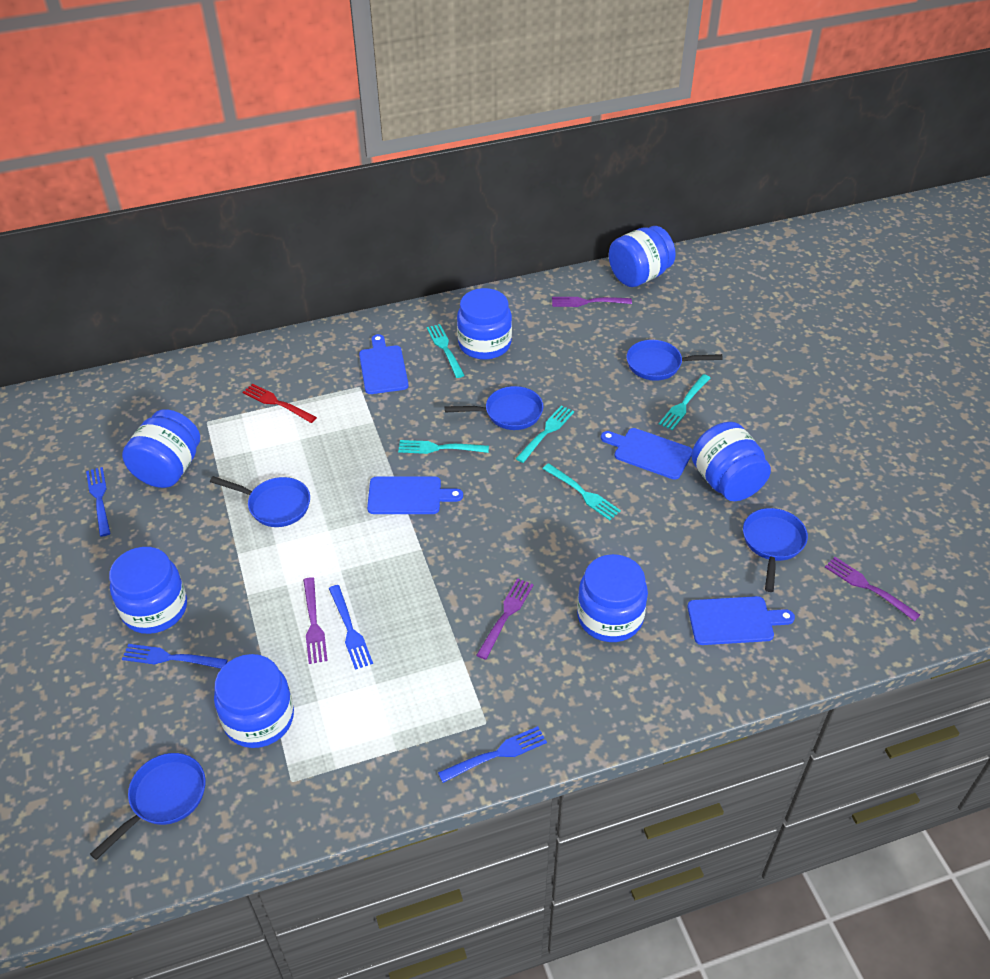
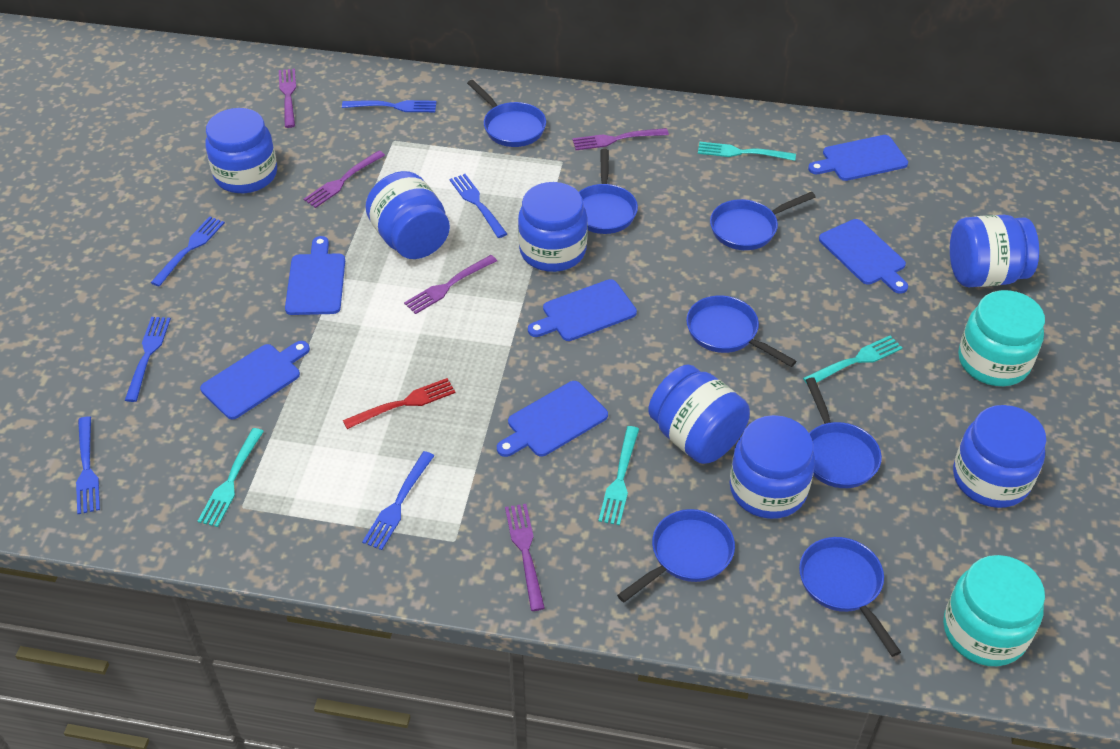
blue cutting board: [359,334,409,394] [367,476,463,514] [601,428,693,480] [688,596,795,645] = 4 -> [200,341,310,419] [285,236,345,315] [497,381,608,457] [528,279,637,341] [808,135,908,181] [819,219,908,294] = 6
blue fork: [86,467,111,537] [122,644,228,669] [329,585,373,670] [438,726,547,783] = 4 -> [76,416,100,514] [125,317,171,402] [151,216,225,287] [342,100,436,112] [362,451,434,550] [449,174,507,238] = 6
blue pan: [90,753,206,860] [210,476,310,527] [445,386,543,430] [627,340,723,381] [743,508,808,592] = 5 -> [467,80,546,147] [579,149,638,234] [617,509,735,602] [686,295,796,367] [710,192,816,250] [799,537,901,657] [806,377,882,488] = 7
purple fork: [303,577,328,664] [477,578,534,660] [552,297,632,307] [825,557,920,621] = 4 -> [279,69,296,128] [304,150,385,208] [404,255,497,314] [505,504,545,611] [572,128,669,150] = 5
turquoise fork: [398,440,489,454] [427,324,465,378] [516,405,574,463] [543,463,621,520] [659,374,710,430] = 5 -> [198,428,264,527] [598,426,639,525] [698,142,796,161] [803,335,902,384] = 4
turquoise jar: none = 0 -> [943,555,1045,666] [958,290,1045,386] = 2

